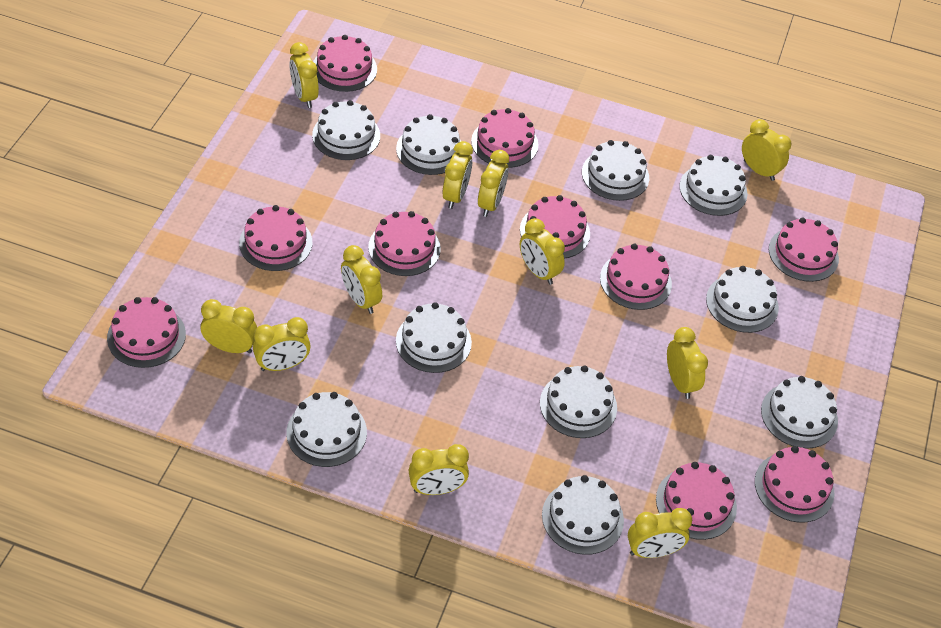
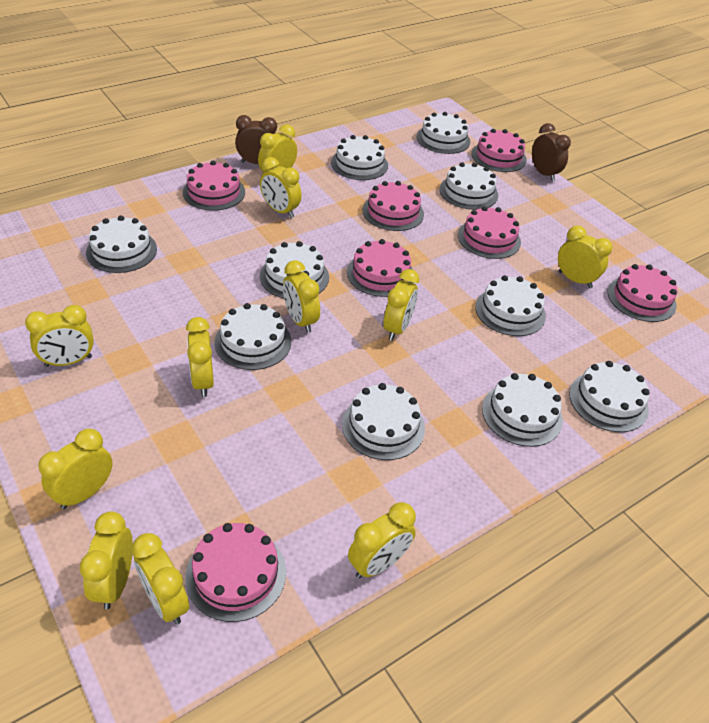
brown clock: none = 0 -> [235,115,277,164] [532,123,571,181] = 2
pink cake: [107,297,186,368] [239,205,312,271] [313,35,377,92] [368,211,441,276] [471,108,538,168] [520,195,590,259] [600,244,672,310] [656,462,737,540] [755,446,834,523] [769,217,839,282] = 10 -> [183,161,245,211] [185,523,286,622] [347,239,414,297] [363,181,424,231] [458,206,521,259] [472,129,527,172] [607,264,677,322] = 7

